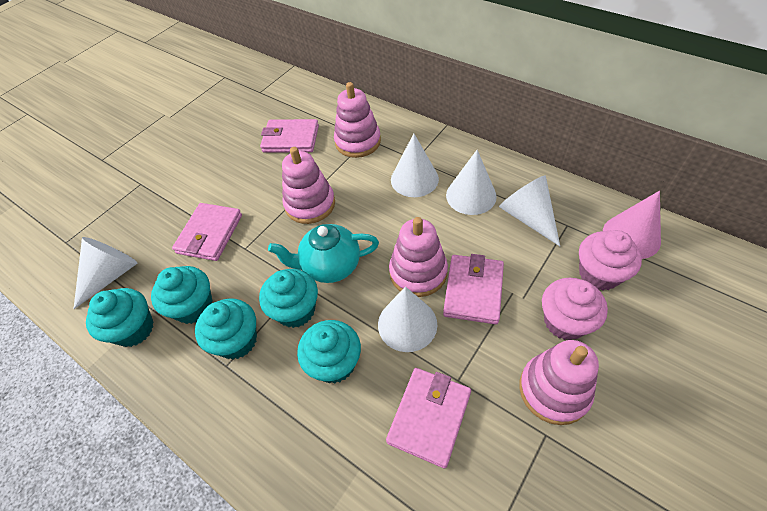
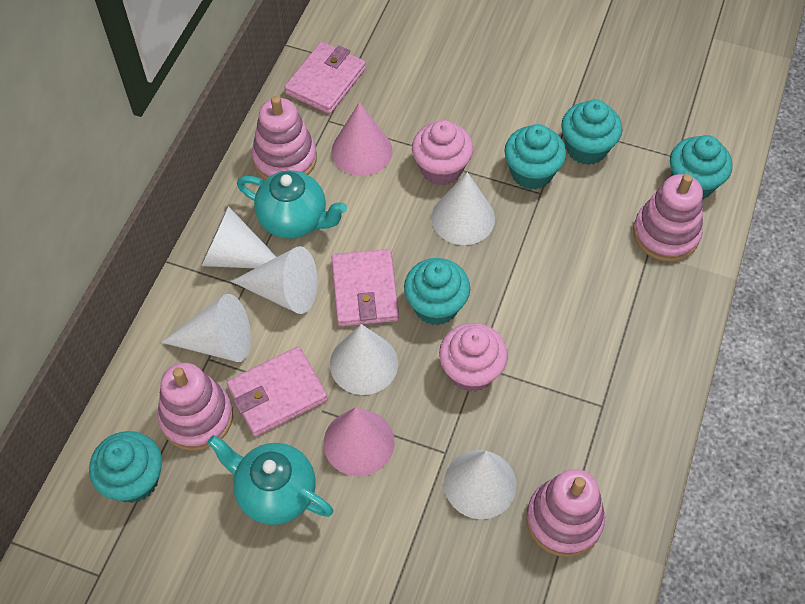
pink cone: [603,191,661,259] = 1 -> [324,407,395,476] [331,102,393,176] = 2
pink wallet: [172,203,242,261] [260,119,319,152] [386,368,471,468] [443,254,504,324] = 4 -> [227,347,328,437] [284,42,366,114] [331,249,399,327] = 3
turquoise teapot: [268,224,379,283] = 1 -> [207,435,333,525] [237,170,347,239] = 2
white cone: [74,237,138,309] [378,287,437,352] [391,133,439,197] [446,150,497,215] [499,175,560,246] = 5 -> [161,294,251,362] [201,206,277,268] [231,246,317,314] [330,324,398,395] [432,172,495,245] [444,450,517,519] = 6

